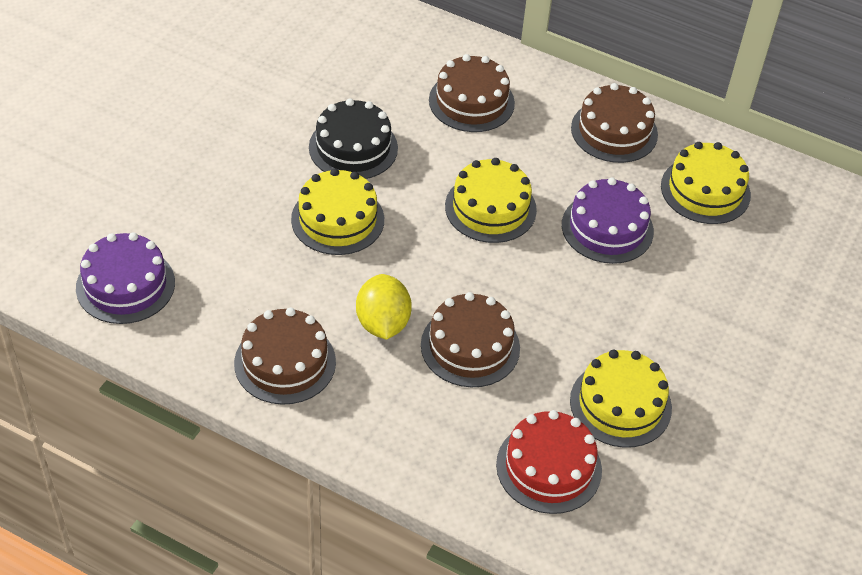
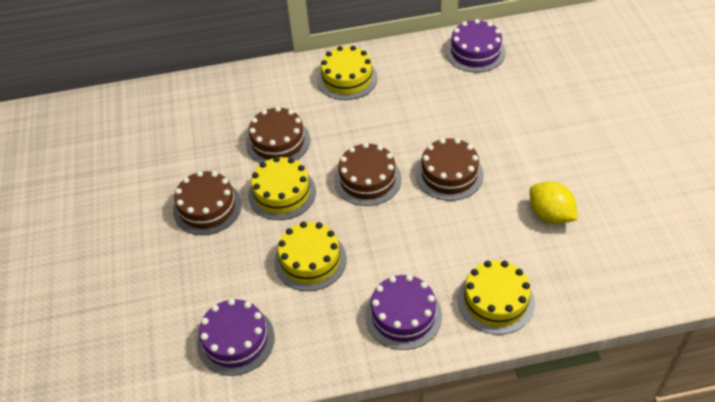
black cake: [309,98,398,179] = 1 -> none = 0
purple cake: [76,232,175,324] [562,177,654,264] = 2 -> [197,299,275,376] [365,275,442,350] [446,19,506,72] = 3
red cake: [496,410,602,514] = 1 -> none = 0

